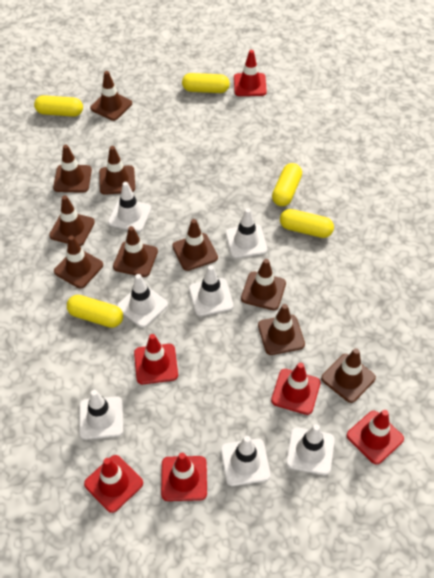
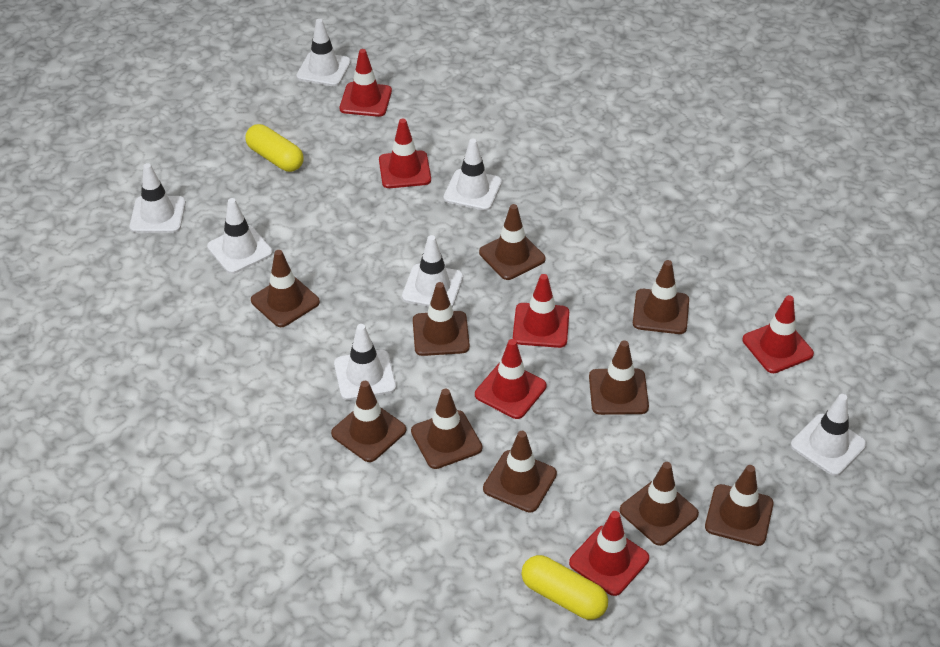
yellow capsule: [34,95,83,117] [67,295,123,328] [182,73,230,93] [272,163,302,206] [280,209,334,238] = 5 -> [245,124,304,172] [522,555,608,620] = 2

